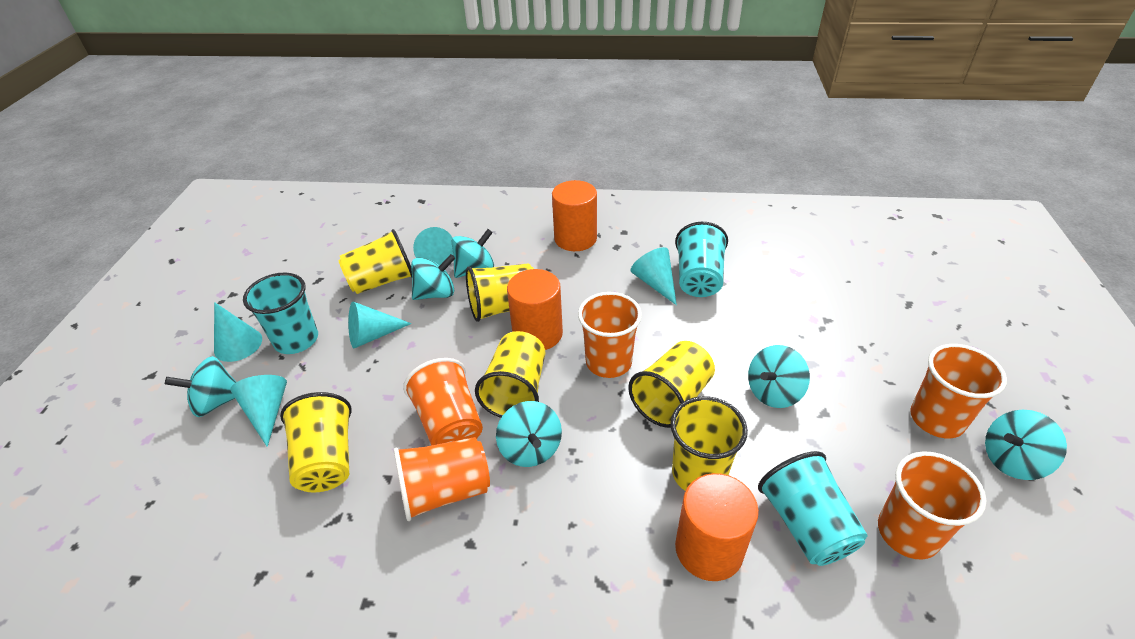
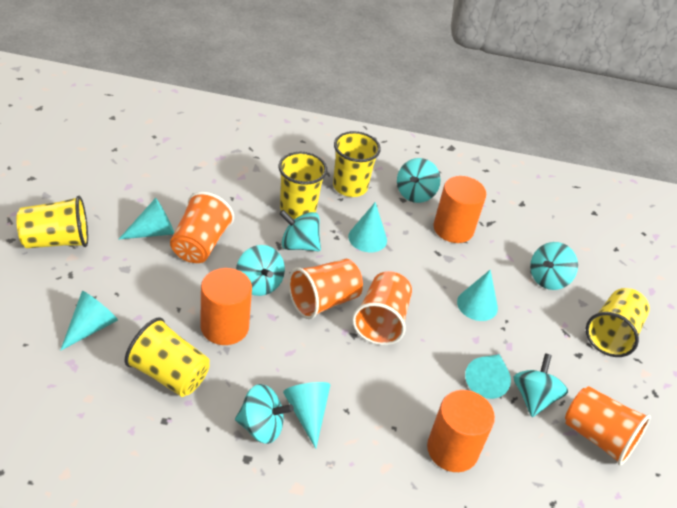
orange cup: [394,437,490,521] [403,358,483,446] [578,292,642,378] [878,451,986,560] [910,344,1007,438] = 5 -> [170,192,234,263] [288,259,363,319] [352,271,412,345] [565,386,651,466] = 4
turquoise cone: [214,302,262,362] [230,375,287,447] [348,302,412,348] [413,227,453,265] [631,247,677,305] = 5 -> [60,291,118,351] [118,198,174,240] [283,382,330,449] [348,202,387,252] [457,270,498,321] [465,354,511,399] = 6
turquoise cup: [243,273,318,354] [675,222,728,297] [758,451,868,566] = 3 -> none = 0
yellow cup: [280,392,352,492] [338,229,412,294] [466,263,534,322] [475,331,545,418] [628,341,715,428] [671,396,748,491] = 6 -> [16,196,88,248] [125,317,210,397] [278,152,327,219] [333,131,381,197] [586,288,650,357] = 5

